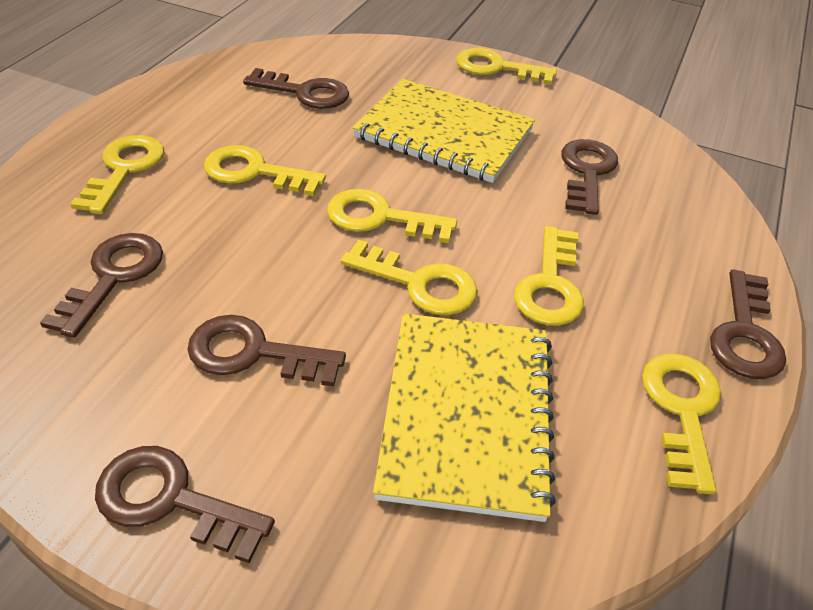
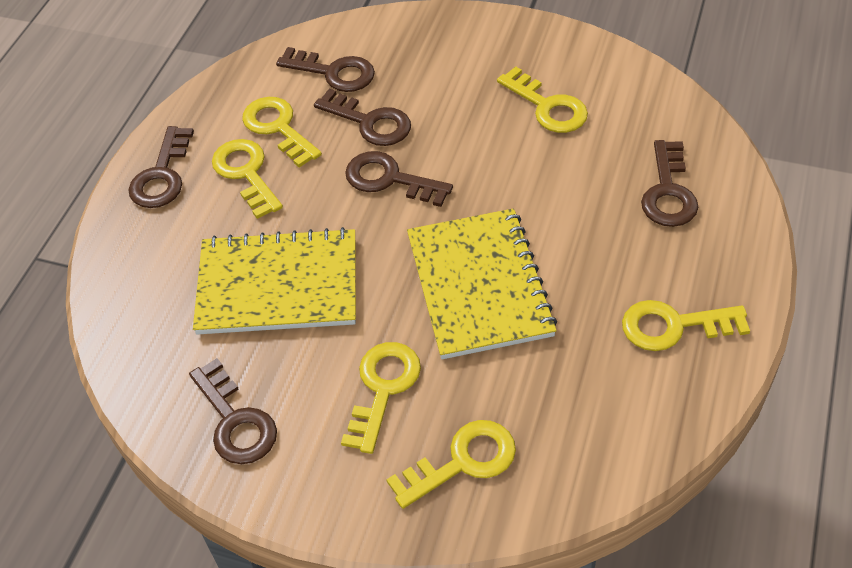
yellow key: [70,135,164,214] [204,145,326,196] [327,189,457,243] [341,239,478,315] [456,48,557,85] [514,226,584,326] [642,354,721,494] = 7 -> [212,139,283,219] [242,97,322,168] [341,342,421,454] [386,420,516,509] [497,67,588,133] [622,300,750,351] = 6

